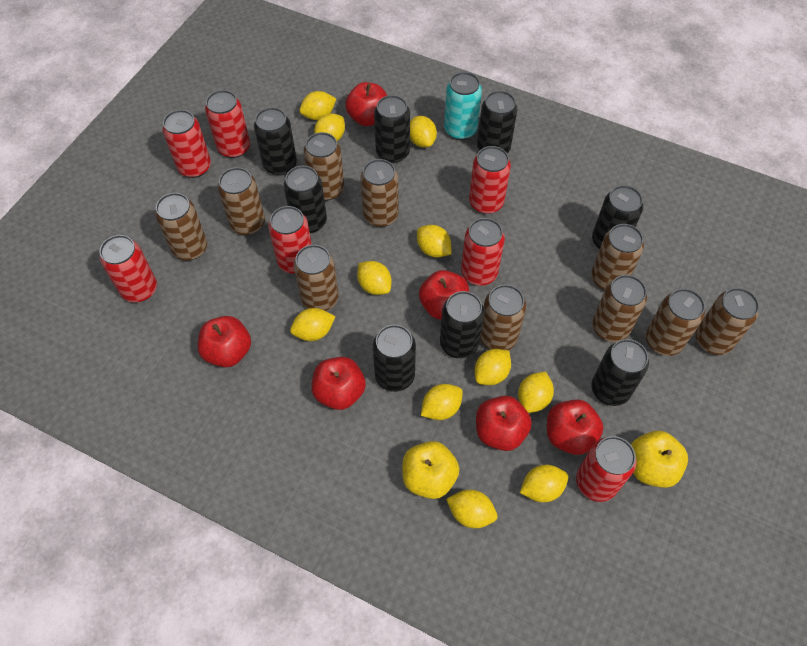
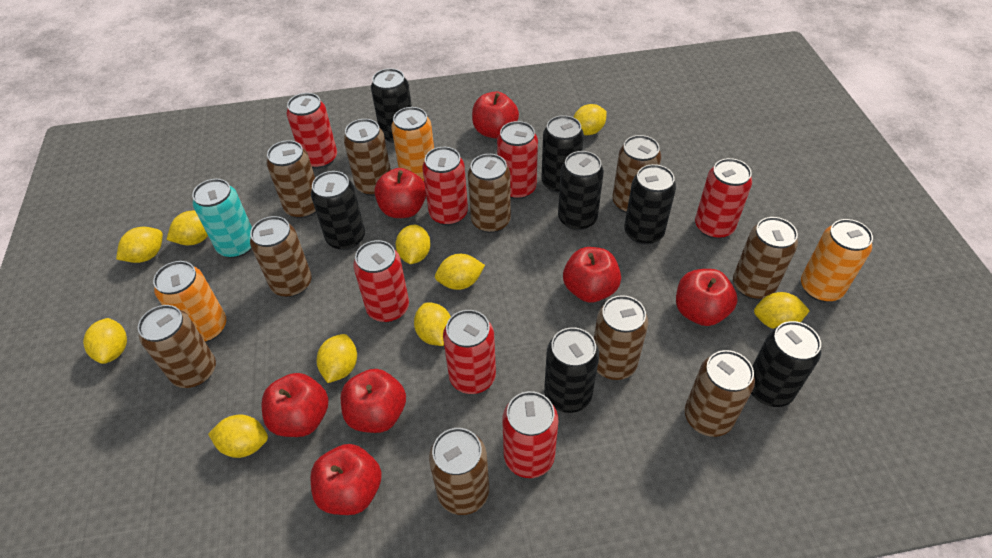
black can: [254,107,297,176] [284,166,327,233] [373,325,416,392] [374,95,410,163] [440,291,485,358] [477,91,518,153] [591,339,649,406] [592,185,643,249] = 8 -> [311,171,365,250] [371,68,412,143] [541,115,584,193] [544,327,599,413] [558,151,604,230] [624,164,676,245] [751,321,821,407] = 7
orange can: none = 0 -> [153,261,226,342] [391,107,434,181] [801,219,873,302] = 3
red apple: [197,316,251,367] [311,357,366,410] [345,82,387,126] [419,270,469,320] [476,396,532,451] [547,400,603,455] = 6 -> [262,373,329,437] [310,444,382,515] [341,369,406,433] [374,168,426,218] [472,91,519,139] [563,247,621,303] [676,269,737,326] = 7
yellow apple: [402,441,459,499] [631,431,688,488] = 2 -> none = 0
yellow lemon: [290,308,336,341] [299,91,336,120] [314,113,345,141] [357,261,392,295] [410,116,437,147] [417,225,451,257] [421,384,463,420] [446,490,497,528] [474,349,511,385] [518,372,554,413] [520,465,569,502] = 11 -> [83,318,127,364] [116,227,163,263] [167,211,208,245] [208,414,268,458] [317,334,357,383] [396,225,431,264] [414,303,451,346] [435,254,485,290] [574,104,607,135] [754,292,810,329] = 10

